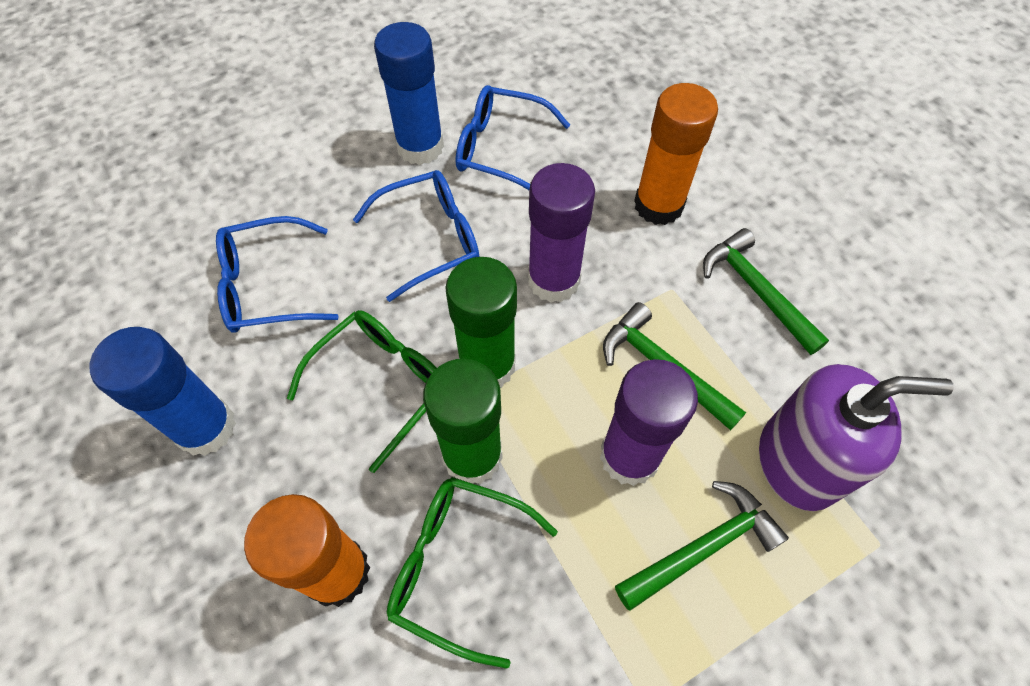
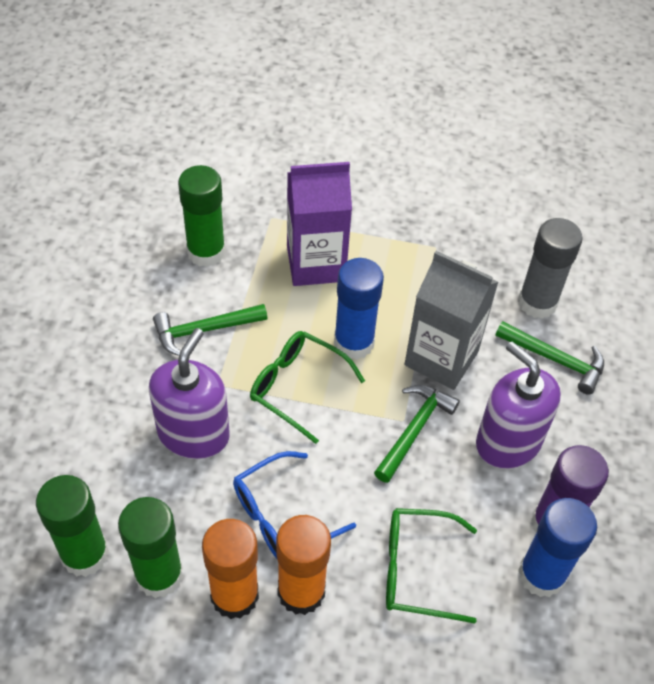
blue glasses: [216,216,339,333] [353,170,479,302] [456,85,570,190] = 3 -> [233,451,356,559] = 1
green glue stick: [423,359,503,484] [445,257,517,388] = 2 -> [36,475,109,577] [118,497,183,598] [178,165,226,267] = 3
grey carton: none = 0 -> [405,251,498,390] = 1
grey glue stick: none = 0 -> [518,218,583,318] = 1
purple carton: none = 0 -> [287,162,352,286] = 1
purple glue stick: [528,163,595,303] [600,359,698,486] = 2 -> [531,445,609,533] = 1
purple soap dispenser: [759,364,954,511] = 1 -> [149,328,230,459] [476,342,561,469] = 2

